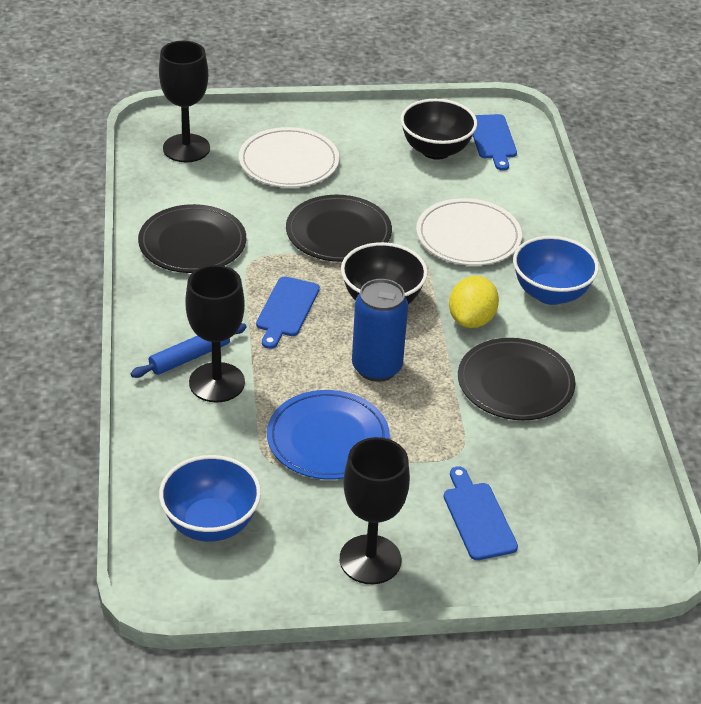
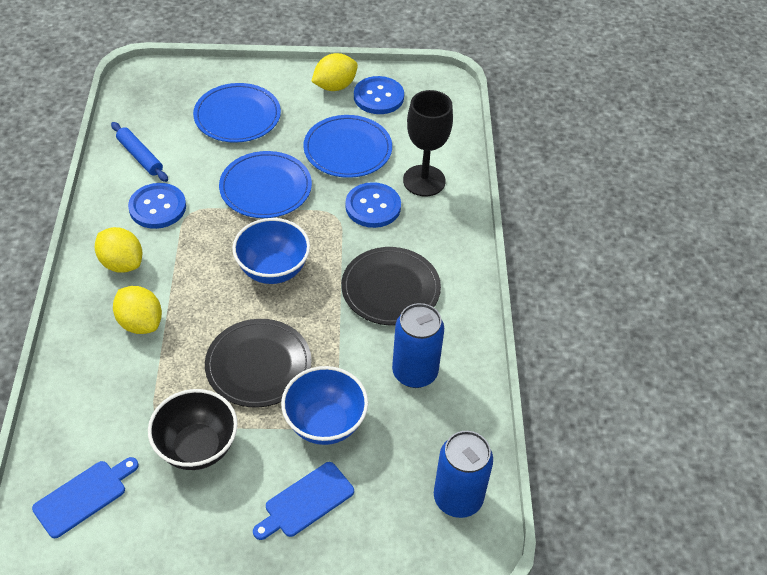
black bowl: [341,242,428,304] [400,99,477,160] = 2 -> [148,389,238,470] = 1
black goblet: [159,40,210,162] [185,265,245,403] [340,437,410,584] = 3 -> [403,90,453,196] = 1
black plate: [138,204,246,273] [286,195,392,262] [458,338,575,420] = 3 -> [205,319,312,408] [341,247,441,326] = 2
blue button: none = 0 -> [128,183,186,229] [345,182,401,228] [354,76,404,114] = 3
blue can: [352,279,408,382] = 1 -> [392,303,444,388] [434,431,493,518] = 2
blue cutting board: [256,276,320,349] [444,466,518,560] [473,114,517,171] = 3 -> [32,457,139,538] [253,462,354,540] = 2
blue plate: [267,390,390,479] = 1 -> [193,83,281,143] [219,151,312,218] [303,115,392,178] = 3
white plate: [239,127,339,188] [416,198,522,265] = 2 -> none = 0
yellow lemon: [449,276,499,328] = 1 -> [95,227,142,273] [113,286,162,334] [311,53,358,91] = 3

